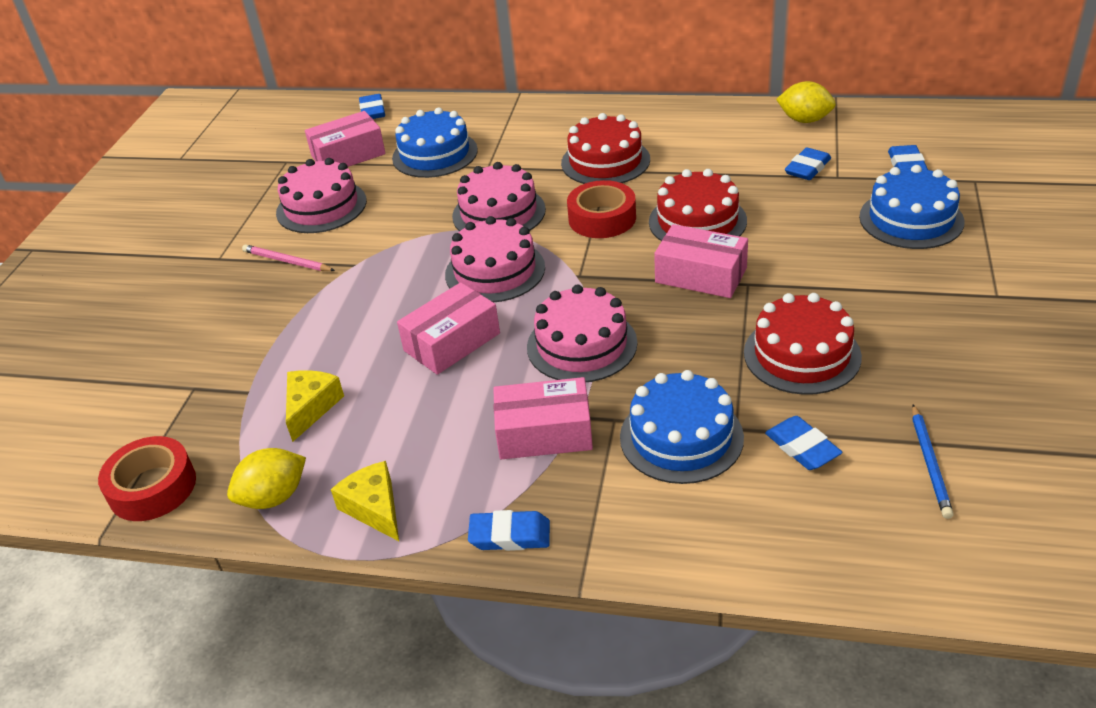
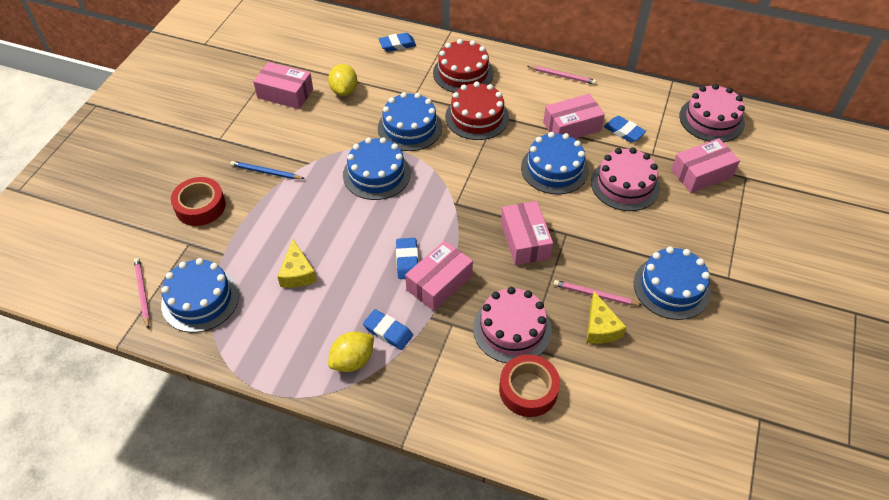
blue cake: [392,107,478,178] [620,370,744,484] [859,165,965,249] = 3 -> [161,258,239,333] [343,137,411,200] [378,92,442,151] [521,132,589,195] [634,247,711,320] = 5
blue eraser: [359,94,385,119] [468,510,550,551] [765,416,842,470] [785,148,831,180] [888,145,928,170] = 5 -> [363,309,413,350] [378,33,416,52] [396,238,419,279] [604,116,646,142] = 4
pink box: [305,111,386,167] [397,282,500,375] [493,377,593,459] [654,224,748,298] = 4 -> [253,62,313,109] [405,241,473,311] [501,201,553,265] [543,94,605,139] [671,138,740,193] = 5
pink cake: [276,158,367,233] [445,216,545,302] [452,162,546,231] [527,284,637,382] = 4 -> [473,287,552,363] [591,148,660,211] [679,84,745,142] = 3
pink pencil: [242,244,335,271] = 1 -> [134,258,150,328] [527,66,597,85] [554,280,642,306] = 3
red cake: [561,113,650,184] [649,169,747,241] [744,293,862,395] = 3 -> [433,39,494,93] [445,82,509,140] = 2

